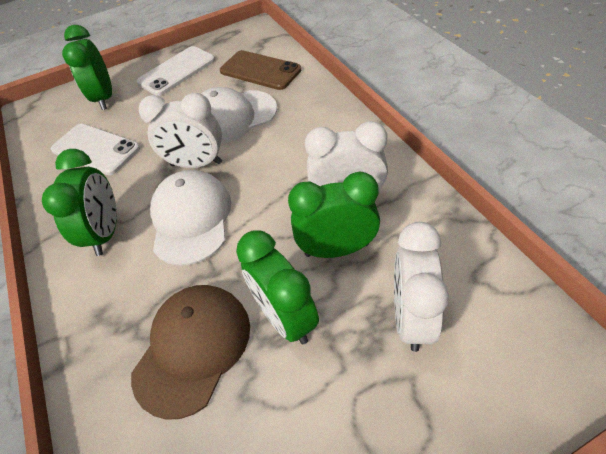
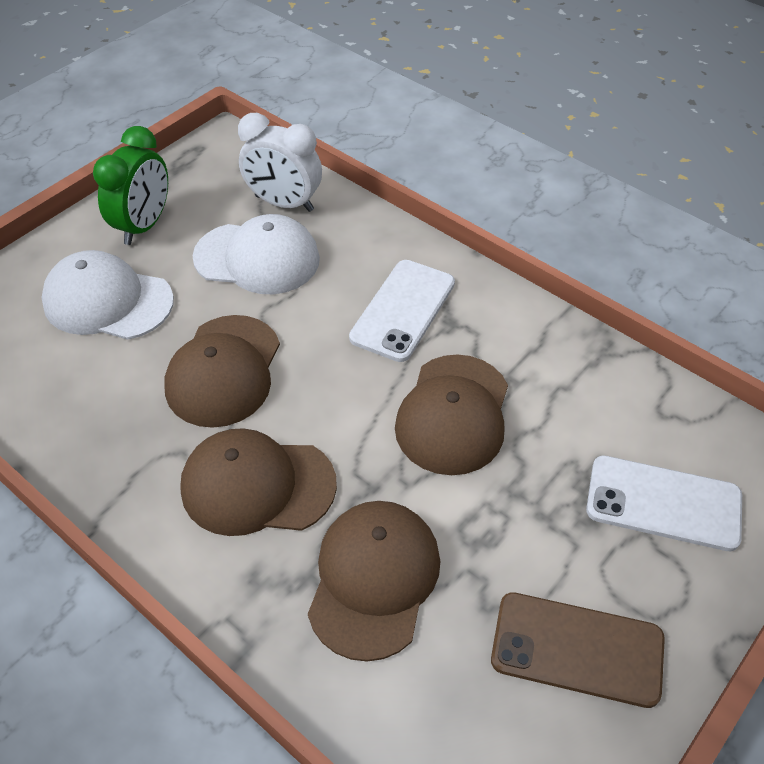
brown cap: [131,285,250,420] = 1 -> [164,315,280,428] [180,428,337,536] [308,501,440,662] [395,354,508,475] = 4
green clock: [42,149,117,256] [62,25,112,110] [236,230,319,344] [288,171,380,258] = 4 -> [93,126,168,245] = 1
white clock: [139,93,222,168] [305,121,388,190] [394,222,449,352] = 3 -> [238,113,322,212] = 1

